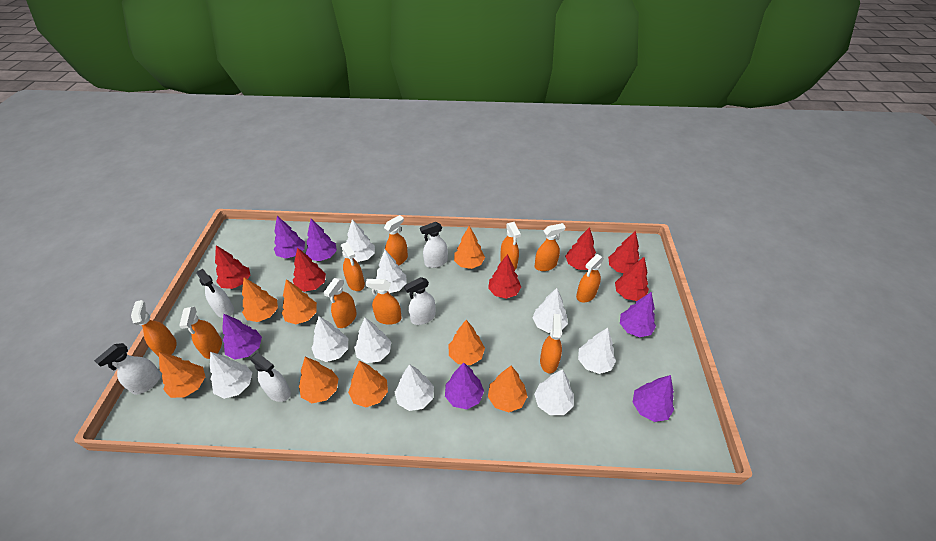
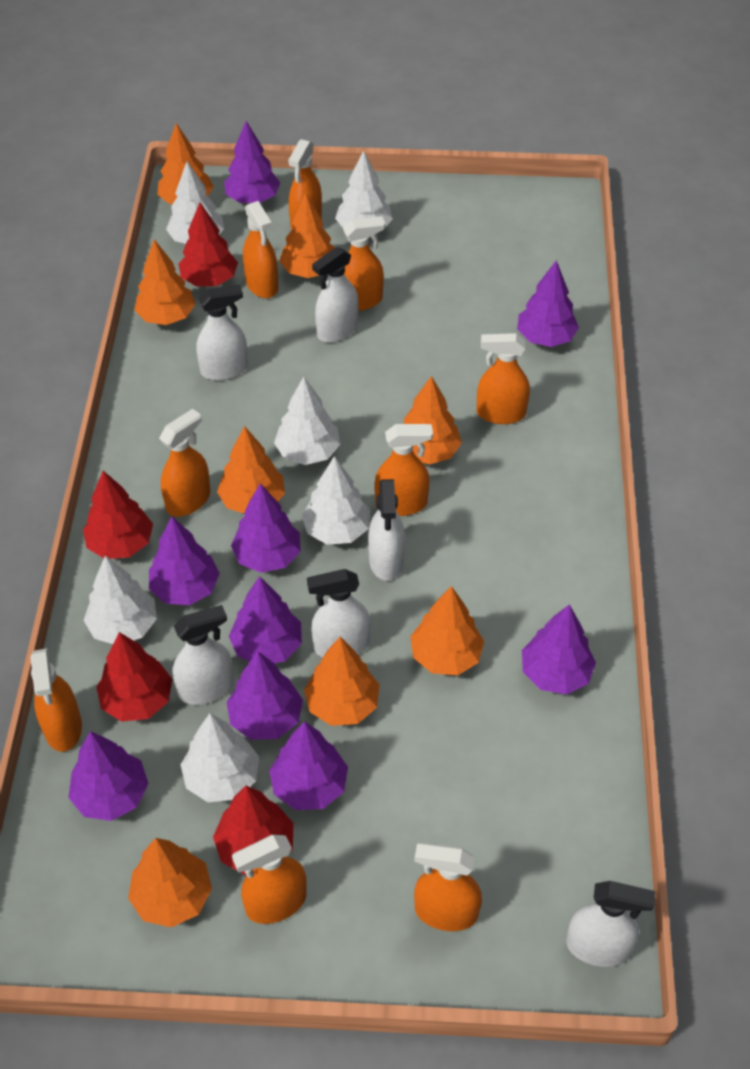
orange spray bottle: [131,300,177,357] [179,307,222,359] [323,278,357,328] [341,242,365,291] [365,279,402,325] [384,215,408,265] [500,222,521,269] [535,223,566,271] [540,314,562,374] [576,254,604,303] = 10 -> [31,648,82,752] [159,409,210,517] [232,835,307,924] [243,201,278,298] [288,139,322,230] [343,216,385,311] [374,424,433,516] [414,843,482,931] [476,333,530,424] = 9
purple tree: [222,313,262,359] [274,216,305,259] [305,219,337,261] [445,363,484,409] [620,292,656,337] [633,375,674,422] = 6 -> [68,731,149,821] [149,517,220,605] [224,121,280,203] [227,651,303,740] [229,576,302,663] [231,483,301,573] [269,721,348,810] [517,260,579,347] [522,604,596,694] = 9
red tree: [215,245,250,289] [293,248,326,292] [488,254,521,299] [565,227,596,270] [608,231,640,273] [615,257,649,301] = 6 -> [83,471,153,559] [96,632,172,722] [179,202,238,286] [213,786,293,875] = 4
white spray bottle: [94,343,161,395] [197,269,234,318] [250,353,291,402] [404,277,435,325] [420,222,448,268] = 5 -> [173,605,234,705] [196,285,248,381] [307,569,370,657] [312,247,358,343] [368,479,405,581] [566,881,655,967] = 6
white tree: [210,352,252,399] [312,316,348,362] [346,219,375,262] [354,318,391,363] [376,250,407,293] [395,364,434,411] [533,288,568,333] [534,369,574,415] [578,328,616,374] = 9 -> [84,555,157,644] [166,162,224,244] [180,713,259,802] [274,377,340,465] [302,456,371,545] [335,150,393,231] = 6

